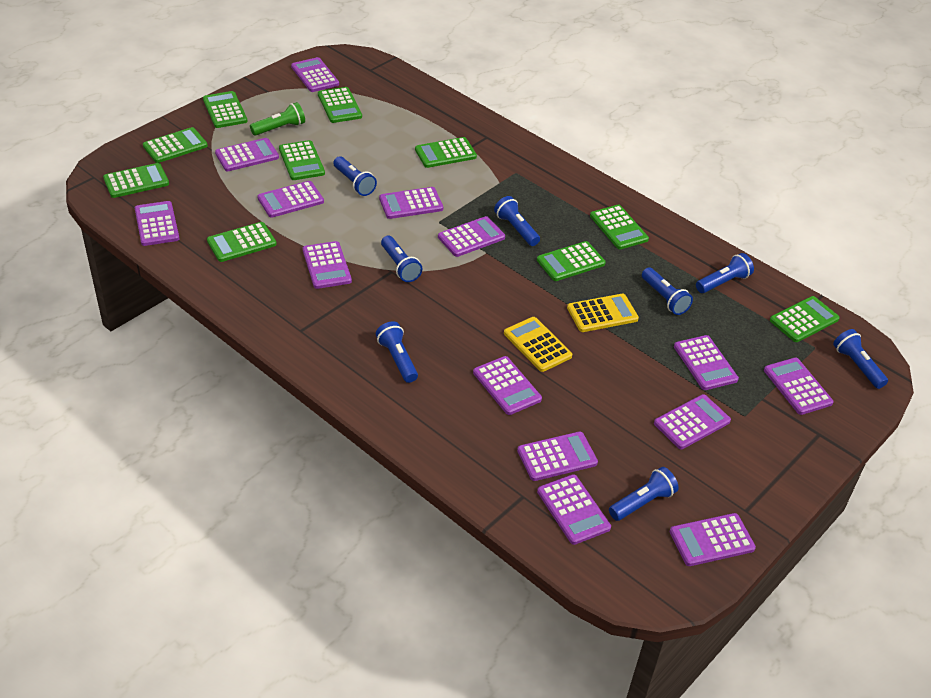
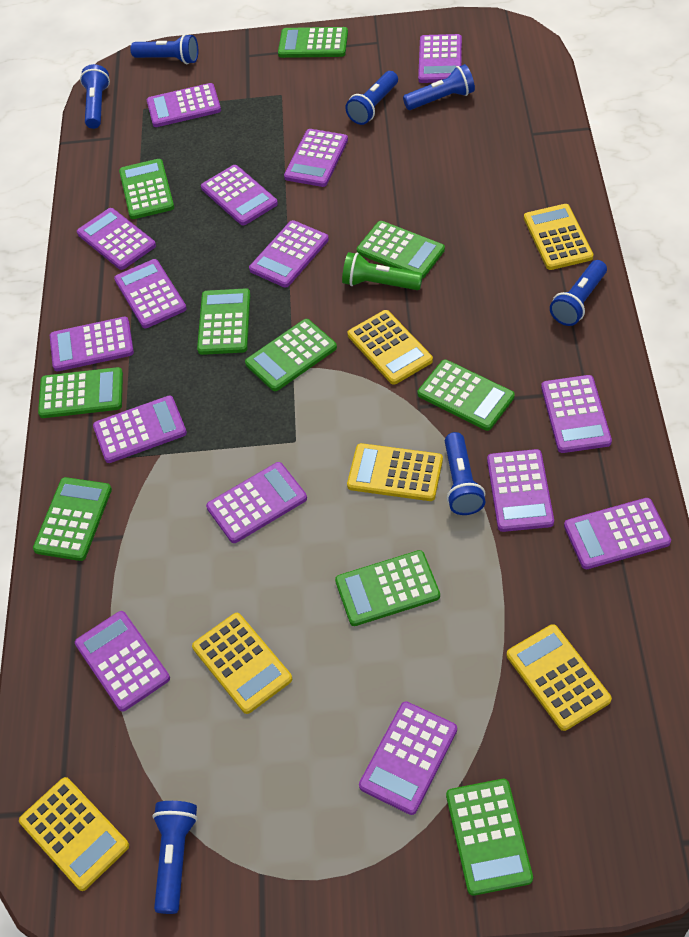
blue flashlight: [333,156,377,196] [376,321,418,383] [381,236,422,282] [494,196,540,246] [609,467,679,521] [642,267,693,315] [696,253,754,293] [833,329,888,389] = 8 -> [80,64,110,129] [130,34,198,64] [152,801,198,914] [345,71,398,125] [403,64,475,110] [445,432,486,515] [550,260,607,326] = 7
purple calculator: [135,201,179,246] [215,138,279,171] [257,181,324,218] [291,57,339,92] [303,241,352,289] [379,187,443,219] [438,216,505,257] [473,356,542,415] [517,432,598,481] [537,474,611,545] [654,394,731,449] [670,513,756,566] [674,335,739,390] [764,358,833,415] = 14 -> [50,317,134,371] [75,611,170,712] [77,208,156,270] [93,396,187,463] [114,259,187,328] [147,83,221,127] [201,165,278,226] [206,462,307,543] [249,220,329,288] [284,129,348,187] [359,701,457,815] [418,34,462,83] [487,449,554,532] [541,375,612,453] [564,498,671,569] = 15
yellow calculator: [504,317,572,372] [567,294,639,332] = 2 -> [19,777,129,891] [192,613,292,714] [347,310,433,385] [347,443,443,501] [507,624,612,731] [524,204,593,270] = 6

